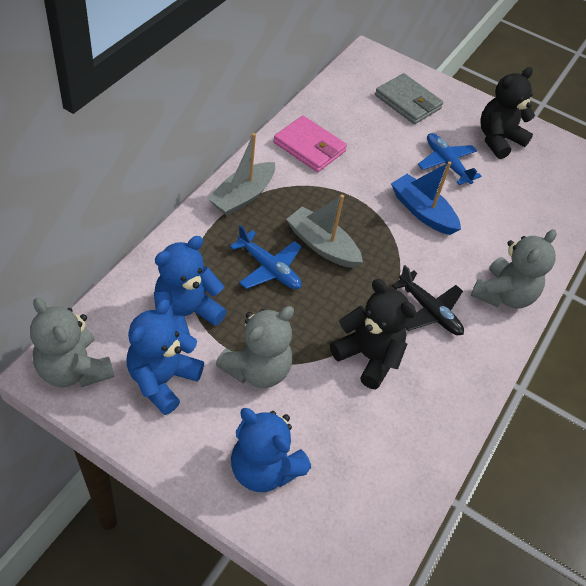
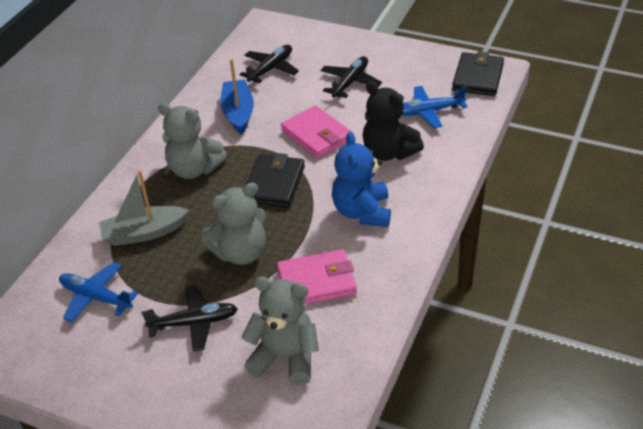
black plane: [392,265,464,335] = 1 -> [141,285,238,352] [239,45,299,83] [321,56,382,98] = 3
black teddy bear: [330,279,416,389] [480,67,535,159] = 2 -> [363,81,424,161] = 1
black wallet: none = 0 -> [245,153,305,208] [452,51,504,96] = 2
blue teddy bear: [126,299,204,415] [154,236,227,335] [231,408,311,492] = 3 -> [332,132,391,227] = 1
grey boat: [207,133,275,216] [286,195,363,268] = 2 -> [99,170,189,246] = 1
grey wallet: [375,73,443,124] = 1 -> none = 0
pink wallet: [273,116,347,172] = 1 -> [277,249,357,304] [281,105,352,158] = 2

